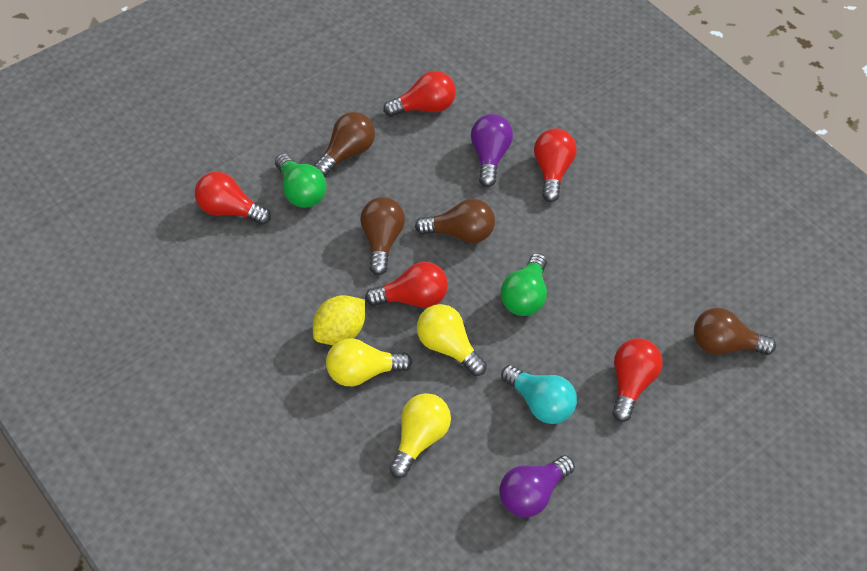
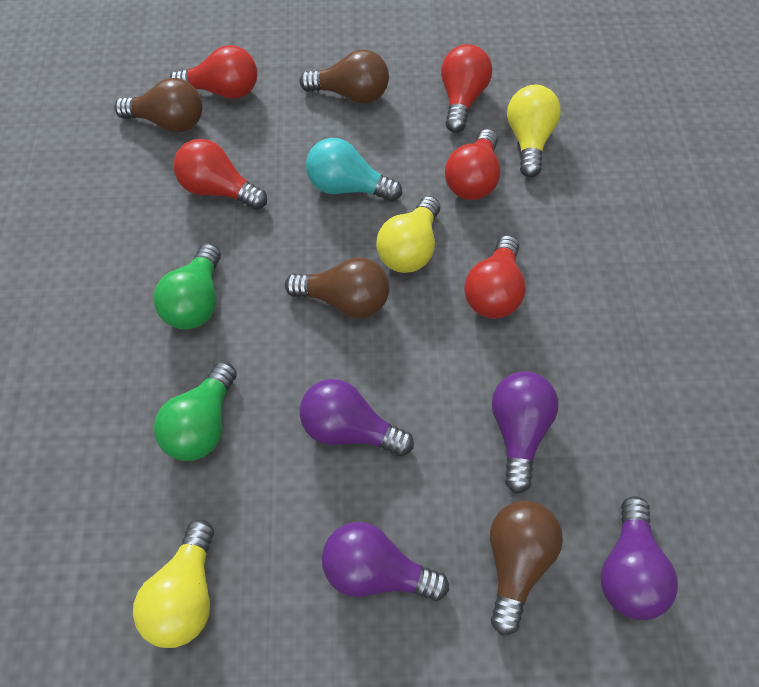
purple light bulb: [471,114,513,187] [499,455,575,518] = 2 -> [300,379,414,456] [322,522,449,601] [492,371,558,494] [600,496,678,620] = 4
yellow lemon: [313,295,365,345] = 1 -> none = 0

